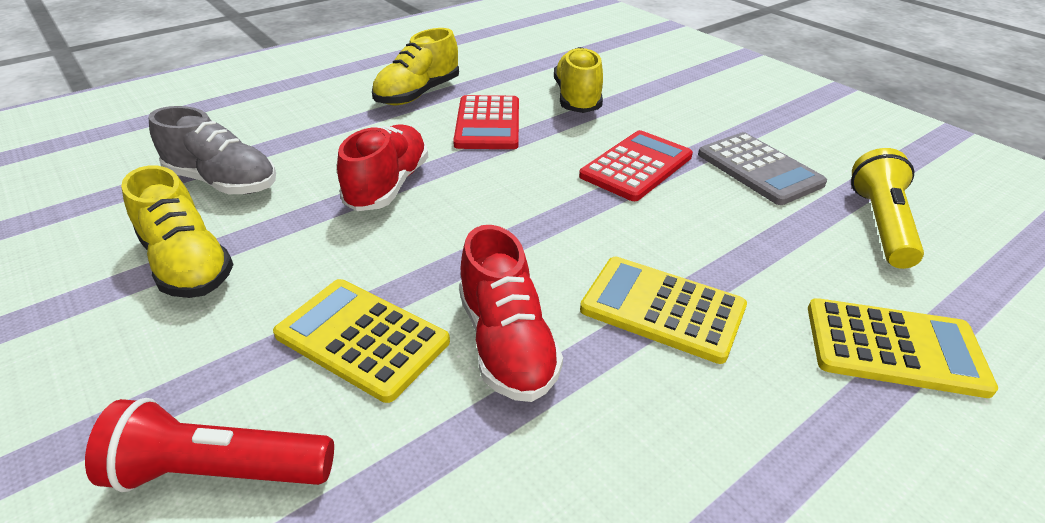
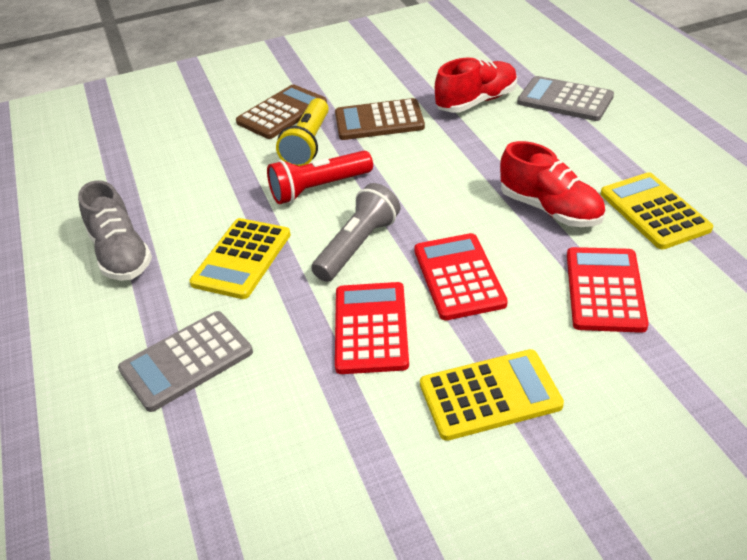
brown calculator: none = 0 -> [236,84,327,139] [335,98,425,140] = 2
grey calculator: [698,132,827,205] = 1 -> [118,311,253,412] [517,76,614,121] = 2
grey flashlight: none = 0 -> [311,183,400,282] = 1
red calculator: [453,95,519,149] [579,130,693,201] = 2 -> [335,282,409,374] [414,233,508,320] [567,247,649,333] = 3
yellow shoe: [121,166,234,298] [372,28,459,105] [554,47,603,113] = 3 -> none = 0

